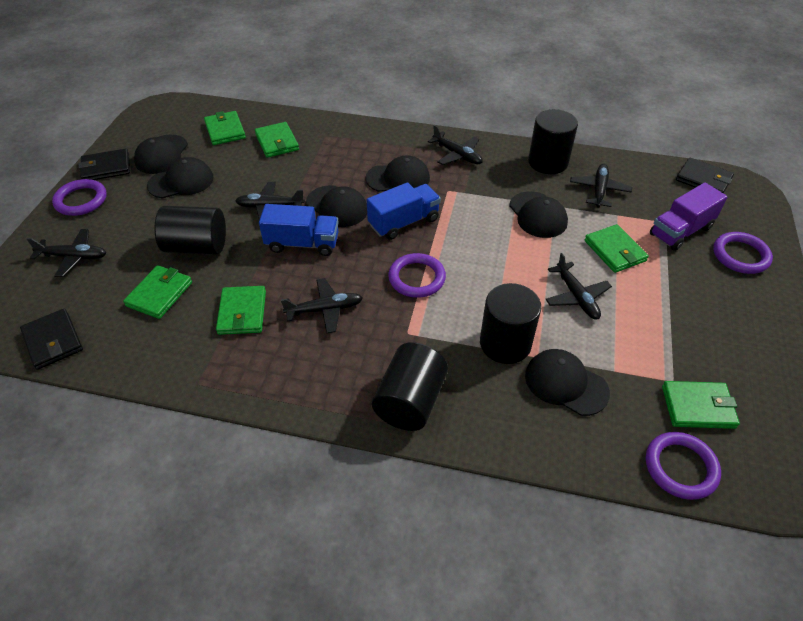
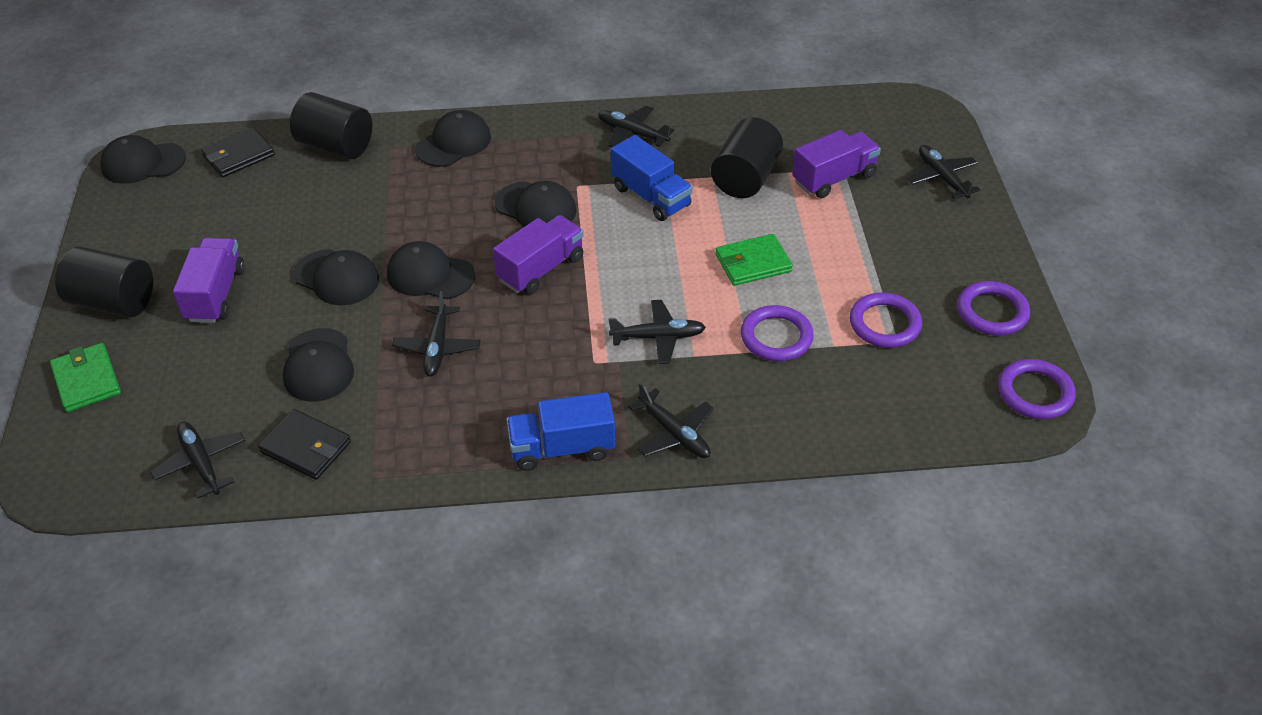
black cylinder: [155,206,226,255] [372,342,448,431] [480,283,541,364] [528,109,578,174] = 4 -> [55,246,153,318] [290,92,372,159] [711,117,783,198] = 3
black wallet: [20,309,83,370] [78,149,130,180] [676,158,734,193] = 3 -> [201,127,275,178] [258,409,351,480] = 2
green wallet: [123,265,192,319] [204,111,246,145] [216,286,266,335] [255,122,299,158] [584,224,649,273] [662,381,740,429] = 6 -> [50,343,121,412] [716,234,793,286] = 2
purple truck: [650,182,727,251] = 1 -> [173,238,245,323] [493,215,584,295] [792,130,881,198] = 3

